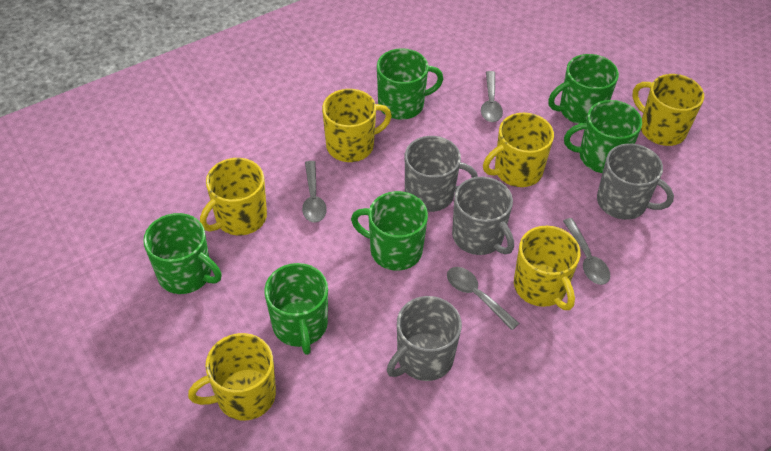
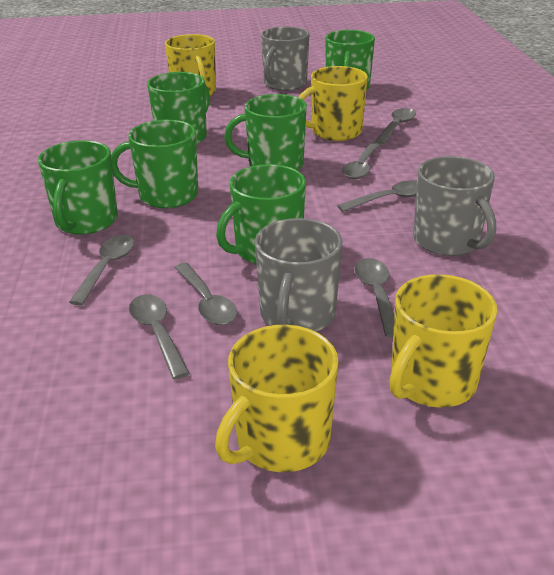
grey mug: [387,296,462,381] [405,136,478,212] [452,177,514,255] [597,144,674,220] = 4 -> [255,218,343,332] [261,27,310,91] [413,156,496,256] = 3
grey spoon: [302,161,327,223] [447,267,519,330] [481,71,503,122] [563,218,610,285] = 4 -> [69,235,134,306] [129,294,190,379] [174,263,237,325] [337,180,417,212] [342,142,381,179] [354,258,395,338] [375,108,416,144] = 7
yellow mug: [188,333,276,421] [200,158,267,235] [322,89,392,162] [483,113,554,187] [514,226,580,310] [632,74,704,146] = 6 -> [165,34,216,96] [215,325,339,472] [298,66,368,141] [390,274,497,408] = 4

